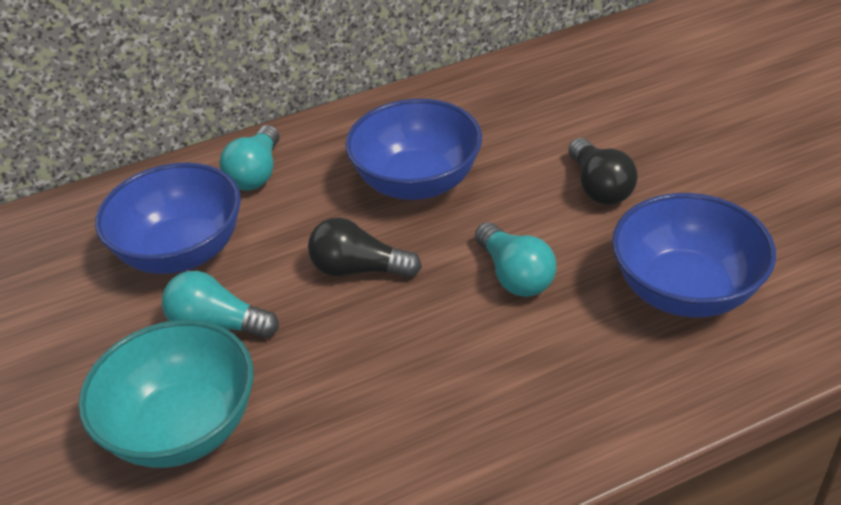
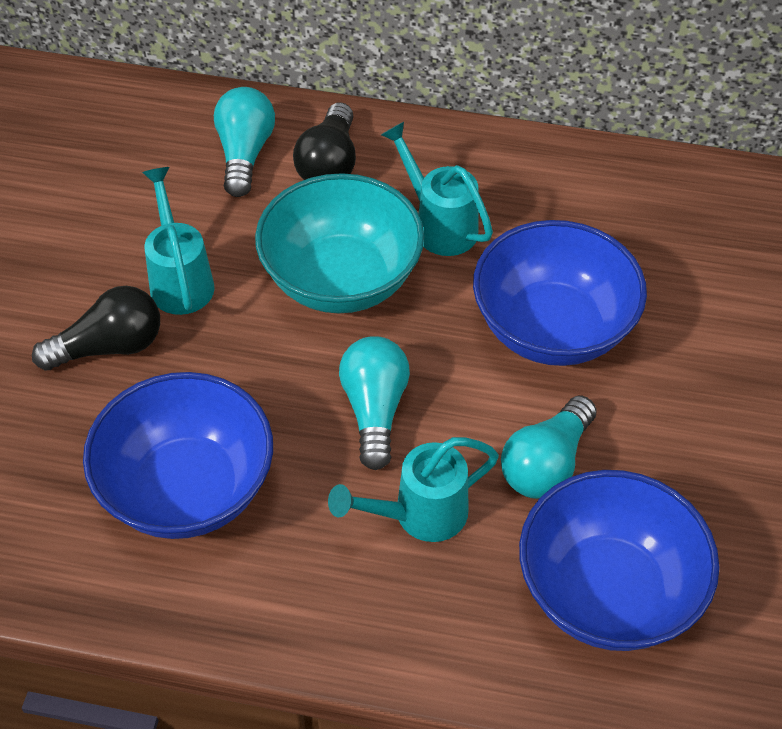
turquoise watering can: none = 0 -> [142,167,215,315] [328,437,499,542] [381,122,493,256] = 3

